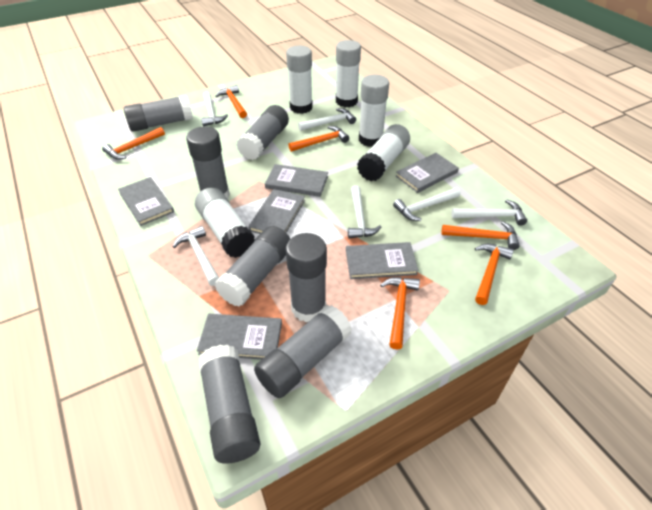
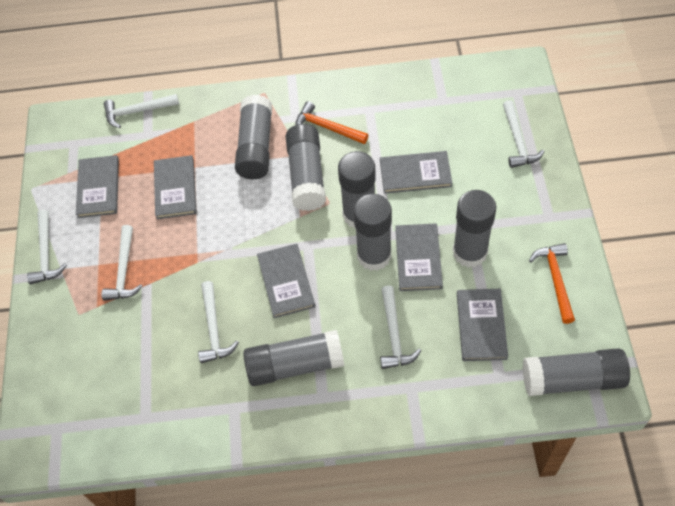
orange hammer: [102,127,165,160] [216,85,247,118] [289,126,349,152] [380,277,420,350] [441,221,520,250] [475,244,514,305] = 6 -> [295,101,368,144] [529,243,575,324] = 2
white glue stick: [195,187,255,258] [286,46,313,114] [336,40,361,107] [357,124,410,181] [359,75,389,147] = 5 -> none = 0

